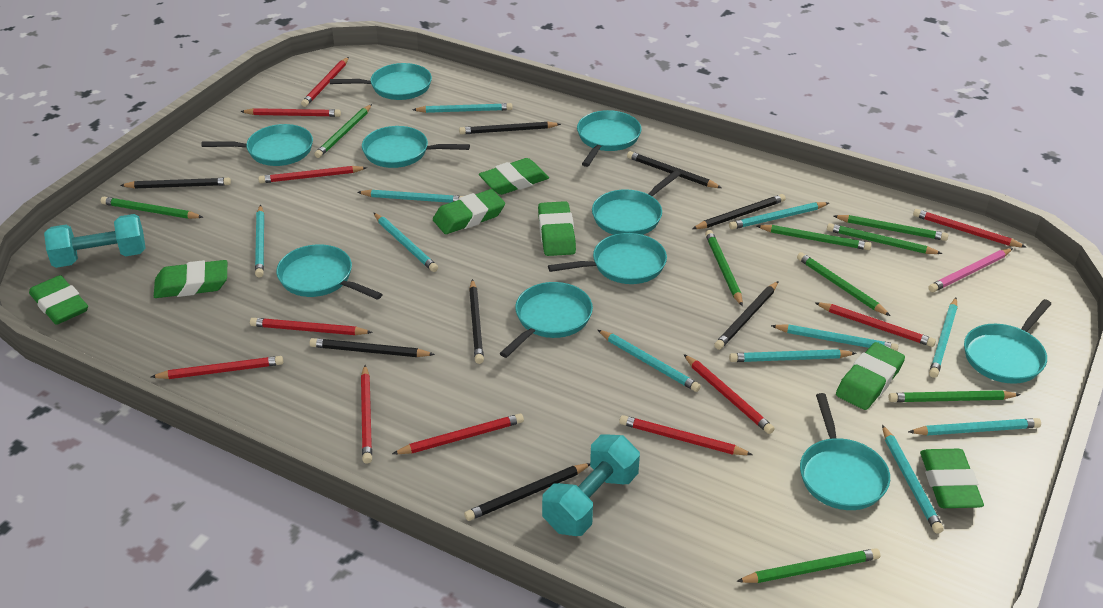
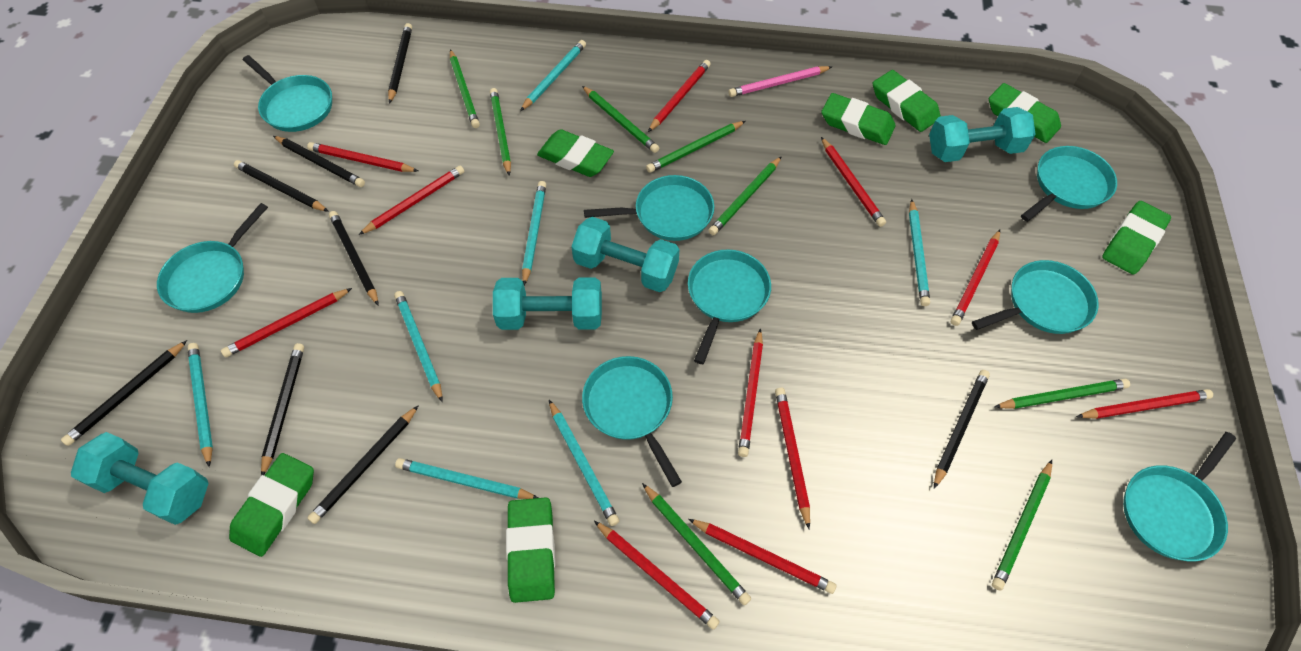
green pencil: [101,197,203,219] [314,104,372,158] [705,230,743,306] [736,548,880,583] [757,225,872,250] [797,252,890,316] [827,223,943,254] [834,215,948,241] [889,390,1021,402] = 9 -> [450,49,480,128] [490,88,511,176] [582,86,659,153] [642,483,751,605] [646,121,745,173] [708,156,782,235] [992,460,1052,591] [994,379,1130,409] = 8
turquoise dumbbell: [44,214,146,268] [542,434,640,536] = 2 -> [71,432,209,525] [493,277,602,330] [571,217,679,292] [929,107,1036,162] = 4
turquoise pan: [201,124,313,166] [276,244,383,300] [330,63,432,100] [362,126,470,168] [500,282,593,358] [548,233,667,284] [577,110,641,167] [592,170,681,235] [800,393,890,510] [964,299,1051,384] = 10 -> [157,203,268,313] [243,55,332,132] [582,356,682,487] [584,175,714,241] [688,249,771,364] [972,260,1099,334] [1021,146,1117,222] [1123,432,1236,561] = 8
turquoise pencil: [255,205,264,278] [357,190,463,203] [373,212,438,272] [412,103,512,113] [598,330,701,392] [729,202,829,230] [729,349,856,362] [771,324,898,351] [882,425,944,534] [908,418,1041,436] [929,298,958,378] = 11 -> [187,343,213,467] [394,291,443,402] [395,458,538,499] [520,40,586,111] [522,181,546,285] [549,400,619,526] [909,199,930,306] = 7

